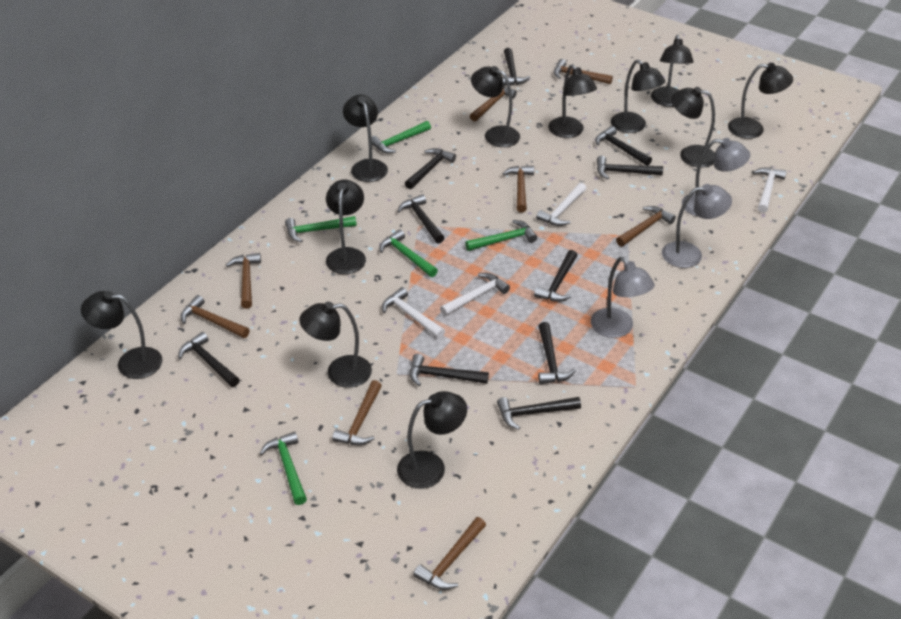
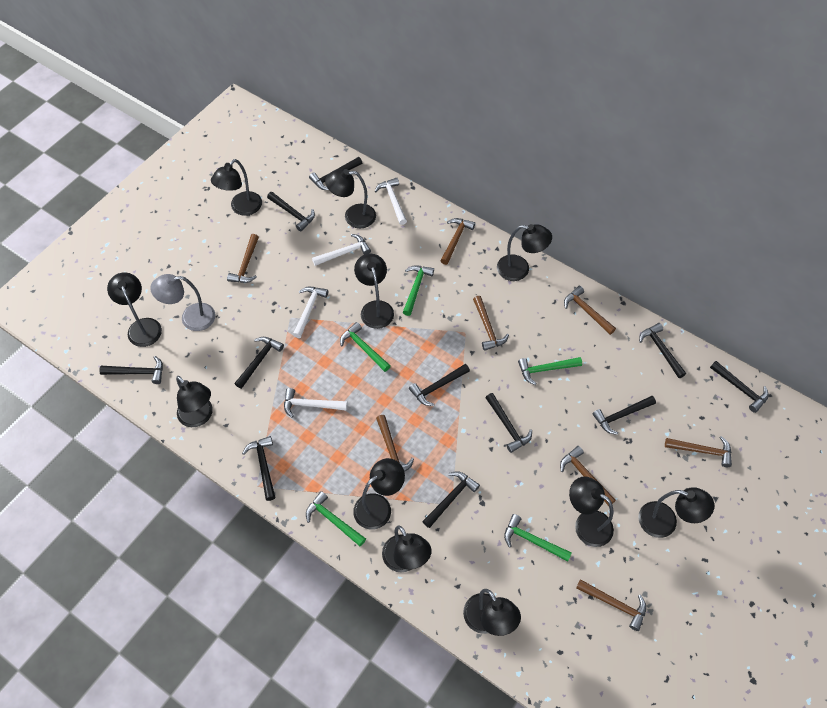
black hammer: [178,332,240,387] [397,194,444,244] [405,148,456,189] [410,354,489,386] [497,397,581,430] [502,48,530,86] [534,250,578,302] [538,322,576,384] [595,126,652,166] [597,156,663,179] = 10 -> [99,356,163,384] [234,337,284,389] [242,436,276,501] [267,192,315,232] [309,157,362,190] [409,364,470,406] [422,471,480,528] [485,393,532,453] [592,396,656,435] [639,323,686,378] [710,361,769,413] = 11
grey lamp: [591,257,655,338] [662,184,732,268] [682,138,750,216] = 3 -> [150,274,216,331] = 1

